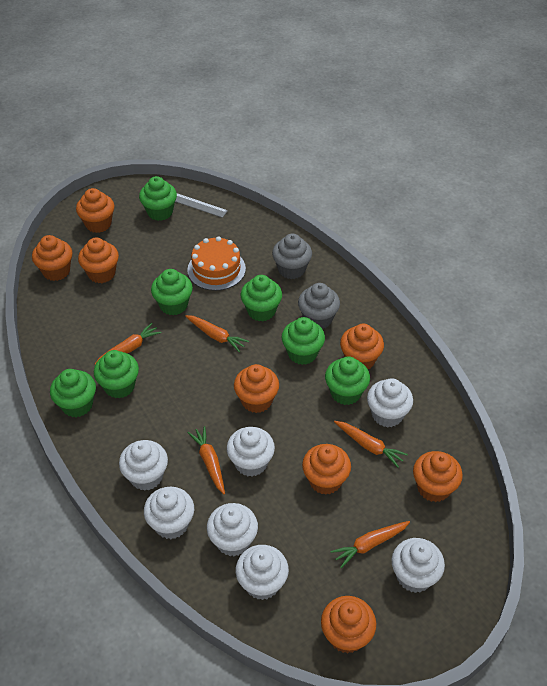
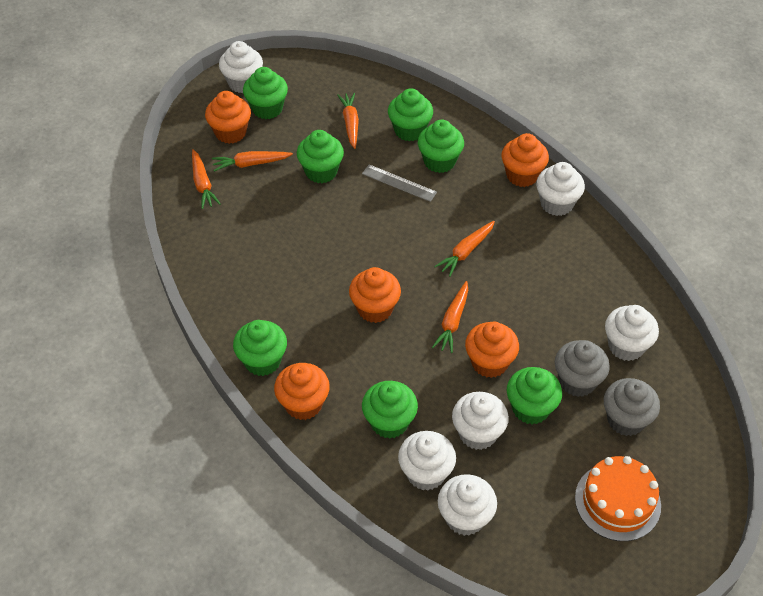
orange cupcake: [32,235,72,281] [76,188,114,233] [78,237,119,283] [234,364,279,413] [302,444,351,495] [321,596,376,653] [340,324,384,369] [413,451,463,502] = 8 -> [205,91,251,144] [274,363,330,420] [349,267,401,323] [465,321,519,378] [501,133,549,187] = 5
white cupcake: [119,440,168,491] [144,487,194,539] [207,503,258,556] [227,427,275,477] [236,545,289,600] [367,378,413,428] [391,538,445,593] = 7 -> [219,41,263,93] [398,431,456,491] [438,474,497,536] [452,392,509,450] [536,162,585,216] [605,305,659,361] = 6

